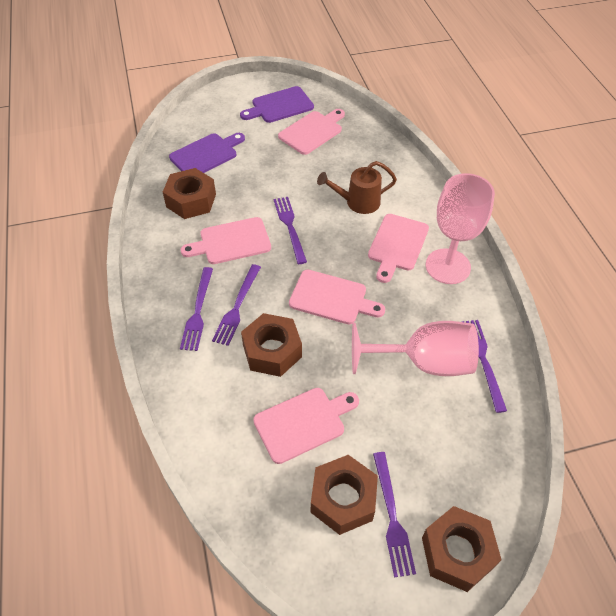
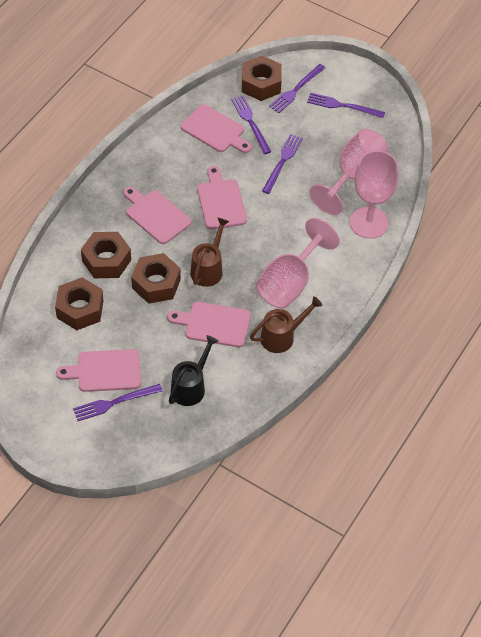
black watering can: none = 0 -> [169,335,218,406] = 1
brown watering can: [317,161,397,214] = 1 -> [190,218,230,287] [250,296,322,353] = 2
pink goblet: [352,321,479,376] [426,173,495,284] = 2 -> [256,218,340,308] [309,129,389,215] [350,150,399,239] = 3
purple cutting board: [169,133,245,173] [240,86,314,123] = 2 -> none = 0

